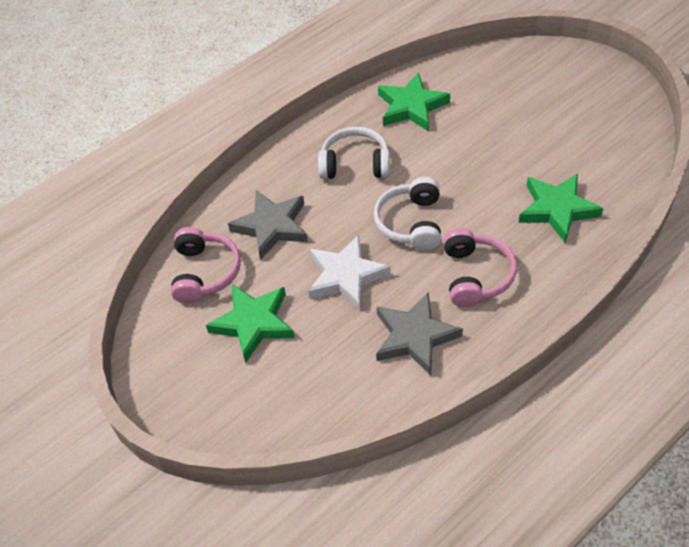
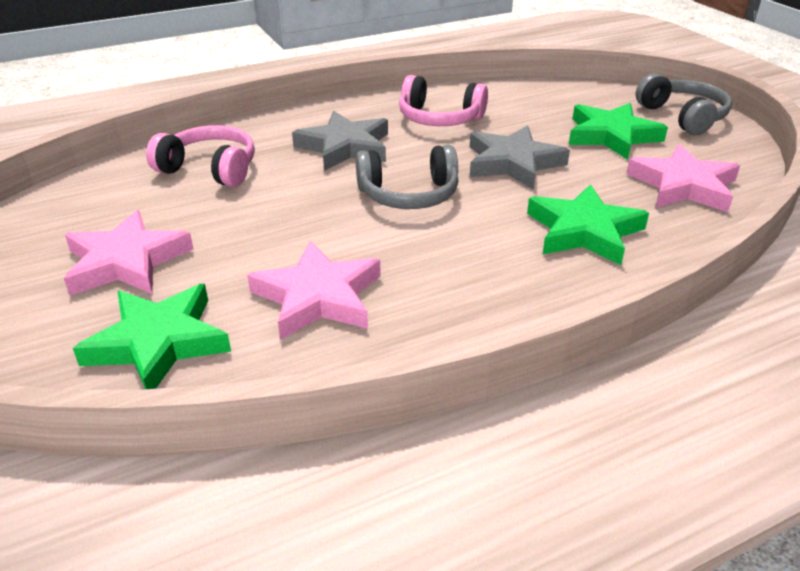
grey headphones: none = 0 -> [356,145,459,209] [636,73,732,135] = 2
pink star: none = 0 -> [64,210,194,295] [247,241,381,340] [626,144,740,212] = 3
white headphones: [318,127,390,179] [374,177,441,251] = 2 -> none = 0
white star: [308,235,391,310] = 1 -> none = 0

